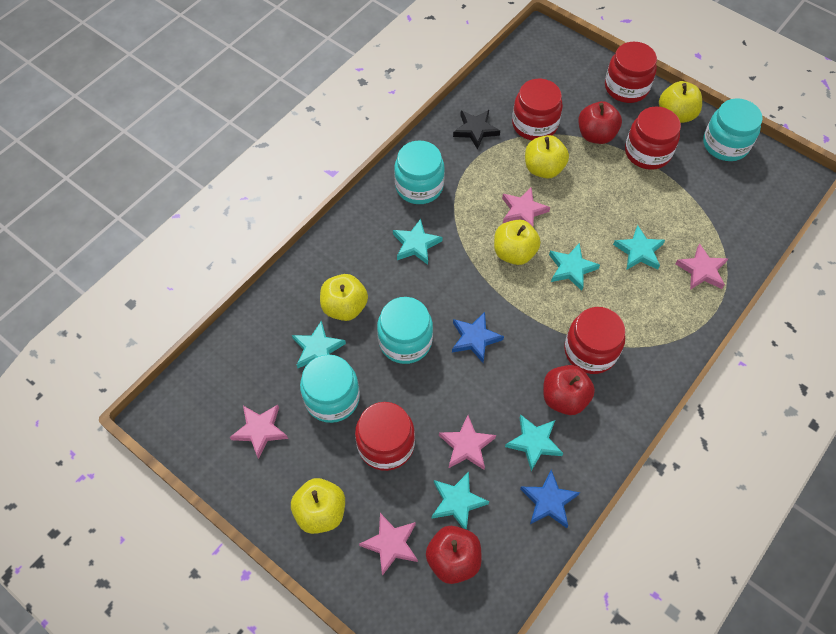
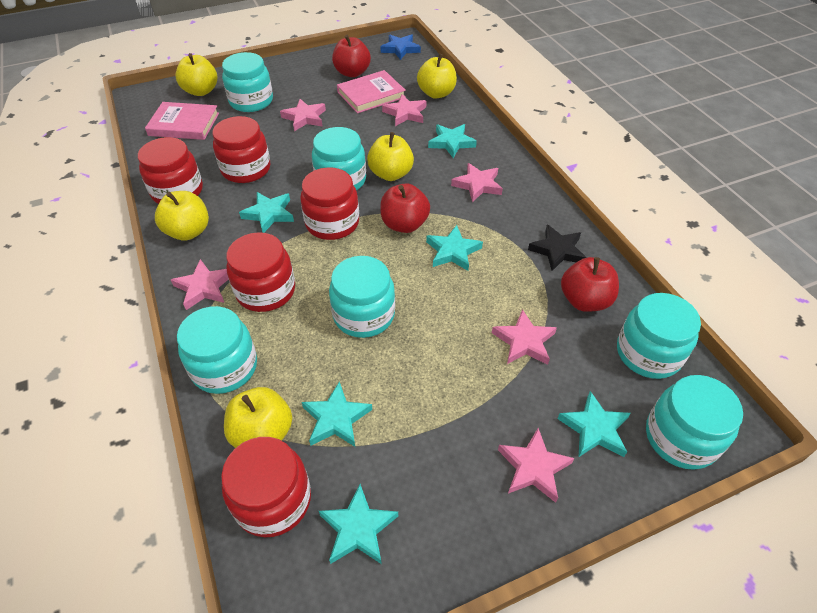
blue star: [452,312,504,363] [520,469,580,528] = 2 -> [380,34,421,60] = 1
pink book: none = 0 -> [145,102,219,140] [337,70,406,113] = 2
pink star: [230,405,288,459] [359,513,418,576] [439,415,496,470] [502,187,550,227] [675,243,729,290] = 5 -> [171,259,229,310] [280,99,326,131] [382,94,426,126] [451,163,503,202] [492,309,557,365] [498,428,574,503] = 6
turquoise jar: [300,355,360,423] [377,297,433,364] [394,140,445,204] [703,98,763,161] = 4 -> [177,306,257,394] [222,52,273,112] [312,127,366,190] [329,256,395,338] [617,293,701,379] [646,375,743,470] = 6

